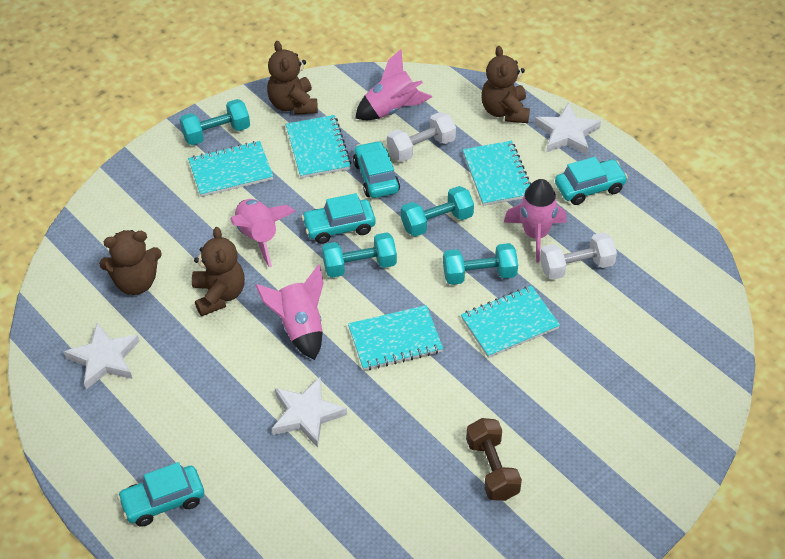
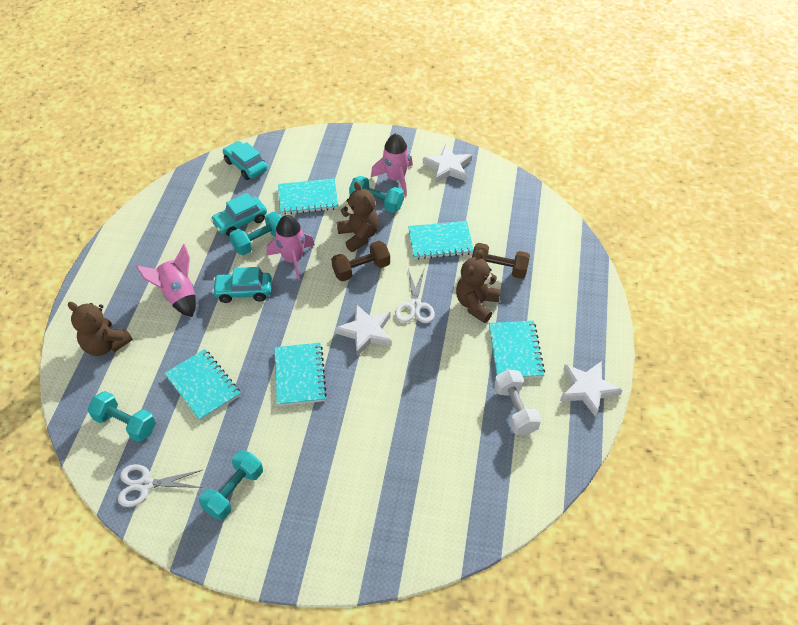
brown dumbbell: [466,418,522,501] = 1 -> [331,241,390,282] [472,243,530,279] = 2
brown teddy bear: [99,230,162,295] [192,227,245,316] [267,41,318,115] [481,46,530,123] = 4 -> [68,302,133,356] [337,181,379,252] [456,249,501,323] = 3
pink rocket: [230,199,296,267] [255,264,324,360] [355,49,432,120] [504,179,566,262] = 4 -> [136,244,196,317] [267,215,315,281] [371,133,413,196] = 3
turquoise car: [117,462,204,527] [302,193,375,244] [353,141,400,198] [555,157,628,205] = 4 -> [211,193,267,236] [212,267,272,303] [223,141,268,180] = 3
white dumbbell: [387,112,456,162] [540,232,617,280] = 2 -> [494,370,541,435] = 1
white scissors: none = 0 -> [118,464,202,507] [395,269,435,323] = 2

